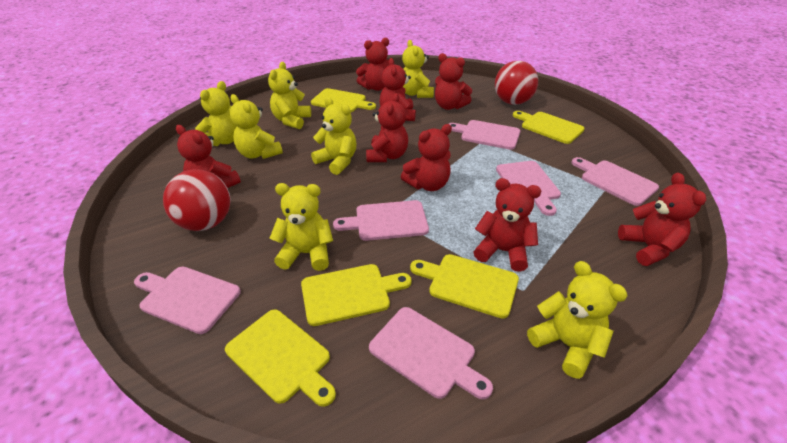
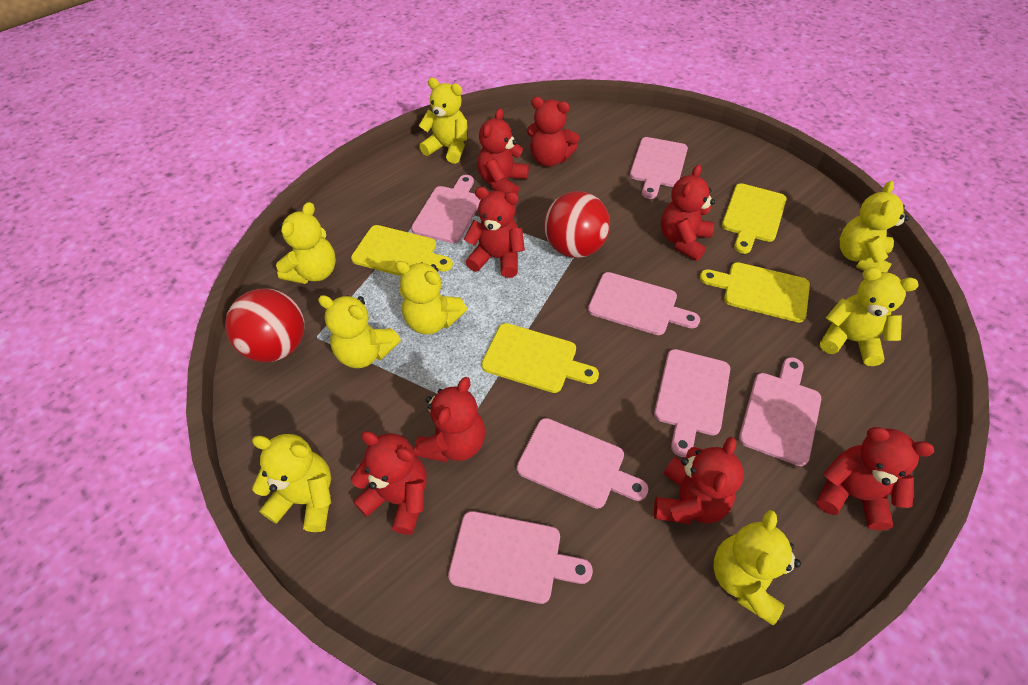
pink cutting board: [134,267,241,334] [333,200,429,241] [369,307,493,399] [449,120,521,150] [496,161,561,216] [572,157,659,206] = 6 -> [411,175,481,243] [448,511,593,604] [517,418,648,509] [588,272,700,335] [630,137,688,199] [654,349,730,457] [739,357,821,466] = 7
yellow cutting board: [225,309,336,407] [301,264,412,326] [311,88,376,112] [410,254,519,319] [513,111,585,144] = 5 -> [351,225,453,276] [481,323,599,393] [700,262,810,323] [722,183,787,254] = 4
yellow teddy bear: [195,81,237,146] [230,94,283,159] [268,62,311,129] [269,183,333,271] [311,97,357,175] [402,40,434,98] [527,261,628,379] = 7 -> [252,434,331,532] [276,202,336,284] [318,295,401,368] [395,261,467,334] [419,78,467,164] [713,510,801,626] [820,267,919,366] [840,181,909,272] = 8

